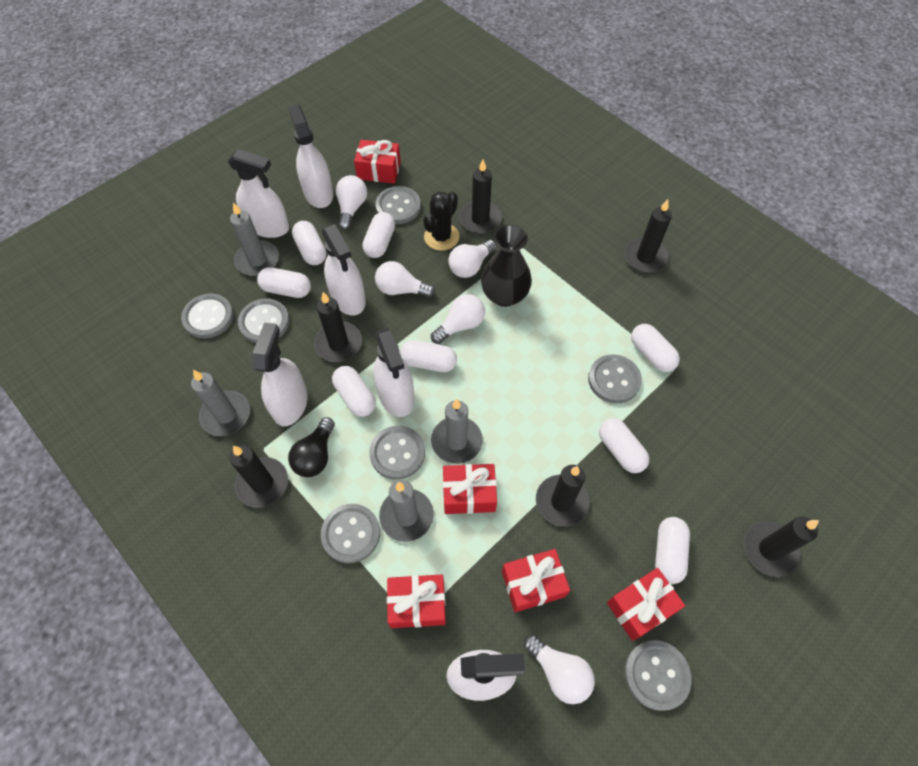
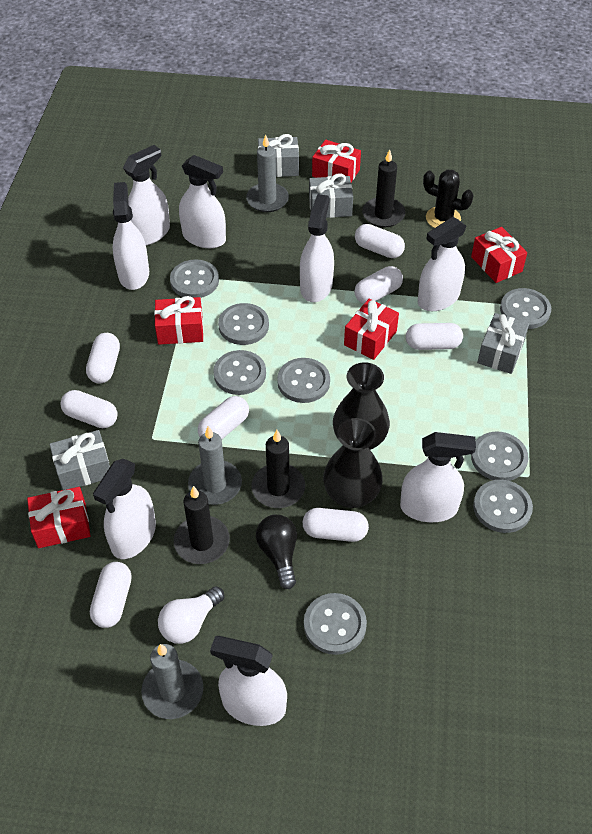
black candle: [229,445,288,508] [314,292,362,362] [459,160,502,234] [536,465,590,527] [624,199,672,273] [744,516,819,577] = 6 -> [174,486,230,564] [251,430,305,508] [362,149,405,228] = 3
black vase: [481,224,532,307] = 1 -> [323,418,383,508] [333,362,390,450] = 2
grey button: [181,293,233,338] [238,298,290,343] [321,504,380,564] [369,426,425,480] [375,186,421,224] [588,354,642,403] [625,640,692,711] = 7 -> [170,259,219,298] [213,350,266,395] [218,303,269,345] [277,358,330,403] [304,593,367,655] [471,432,529,481] [473,480,533,533] [500,288,551,329] = 8
grey candle: [191,370,250,436] [230,202,279,276] [379,480,434,542] [431,399,483,464] = 4 -> [141,644,203,719] [188,426,242,505] [246,134,289,212] = 3
grey gift: none = 0 -> [49,430,110,490] [258,134,299,177] [309,173,353,218] [477,313,529,374] = 4
white light bulb: [336,175,367,230] [375,261,435,298] [431,294,485,344] [448,240,496,278] [524,634,595,704] = 5 -> [158,586,224,644] = 1
white spray bottle: [228,149,289,238] [253,323,308,426] [288,105,333,208] [321,224,366,315] [373,328,415,417] [446,650,525,701] = 6 -> [93,459,156,559] [113,182,149,290] [123,145,170,246] [179,155,226,248] [210,636,287,726] [300,194,334,302] [400,432,476,522] [418,217,467,311] = 8

